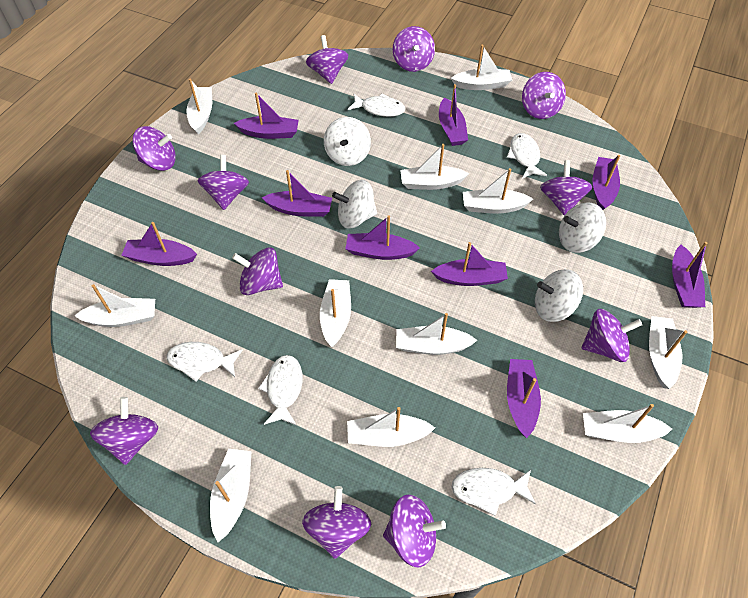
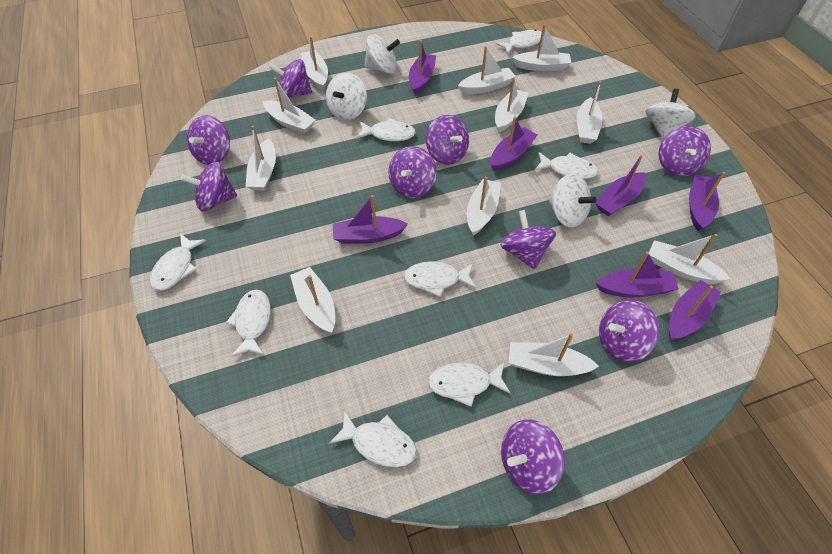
purple boat: [121,222,197,266] [234,93,299,139] [262,170,332,217] [346,215,420,260] [431,242,508,286] [439,84,468,146] [507,359,541,438] [592,155,620,210] [672,242,708,308] = 9 -> [333,195,408,244] [409,40,436,95] [490,117,537,171] [595,155,646,216] [596,251,679,298] [669,280,721,340] [689,172,725,231] = 7
purple spinning top: [90,397,158,465] [132,126,176,171] [198,155,249,210] [232,247,283,295] [302,486,371,559] [306,35,348,84] [383,494,446,567] [393,26,435,72] [522,72,566,119] [540,160,592,216] [582,309,642,362] = 11 -> [181,162,237,212] [187,115,230,165] [269,59,312,98] [388,146,437,198] [426,115,469,165] [500,210,556,270] [501,420,565,494] [599,300,659,362] [659,126,711,176] = 9
white fish: [167,342,243,382] [258,355,303,425] [348,93,405,117] [452,468,536,516] [507,133,547,178] = 5 -> [150,234,206,291] [226,290,271,357] [329,410,417,467] [356,118,416,141] [404,261,476,297] [428,363,510,407] [496,30,544,54] [534,152,598,179] = 8

